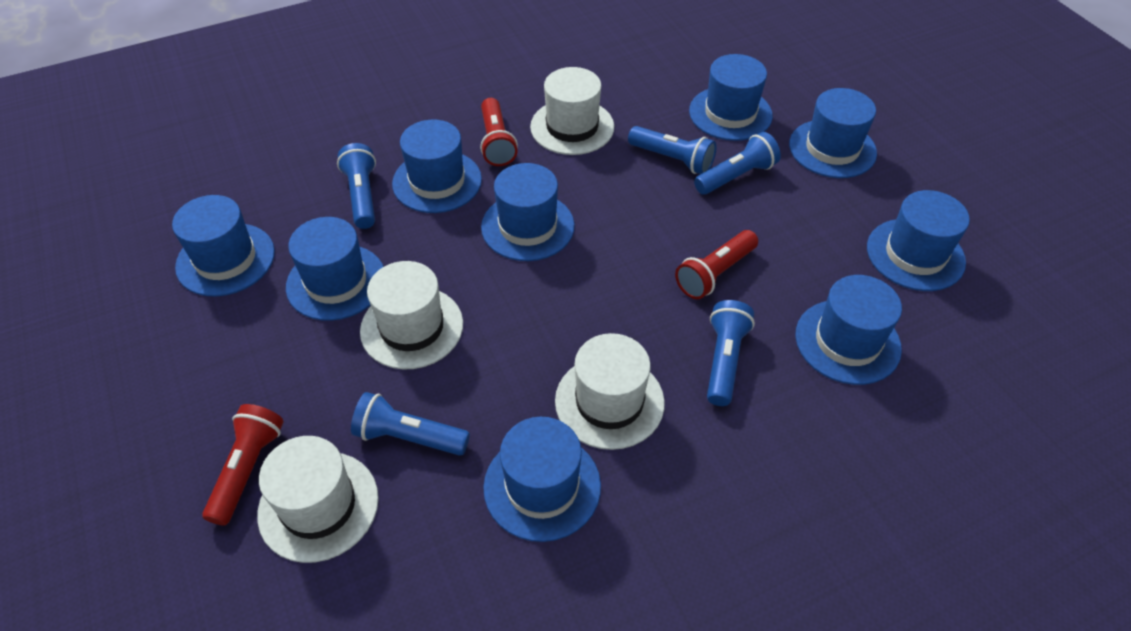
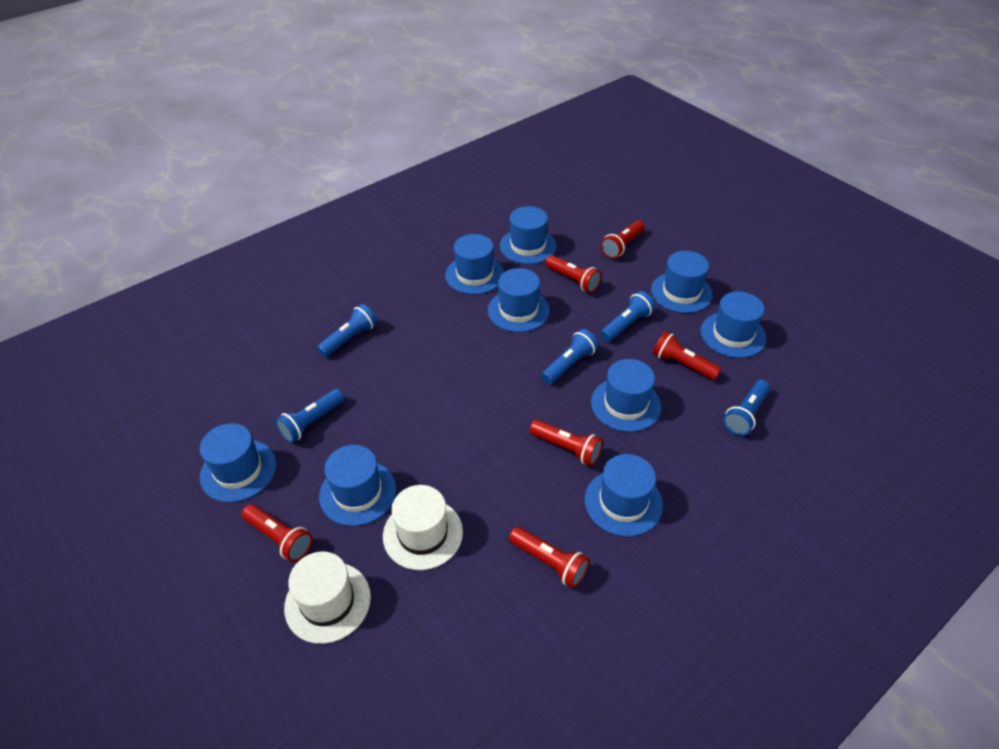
red flashlight: [202,404,284,526] [480,98,518,166] [675,230,758,299] = 3 -> [241,504,313,562] [509,527,590,588] [529,420,603,466] [545,255,602,293] [601,221,645,259] [653,331,721,380] = 6
white hat: [257,436,379,563] [360,261,463,369] [530,67,614,155] [555,333,665,450] = 4 -> [284,552,371,644] [383,485,463,570] = 2

